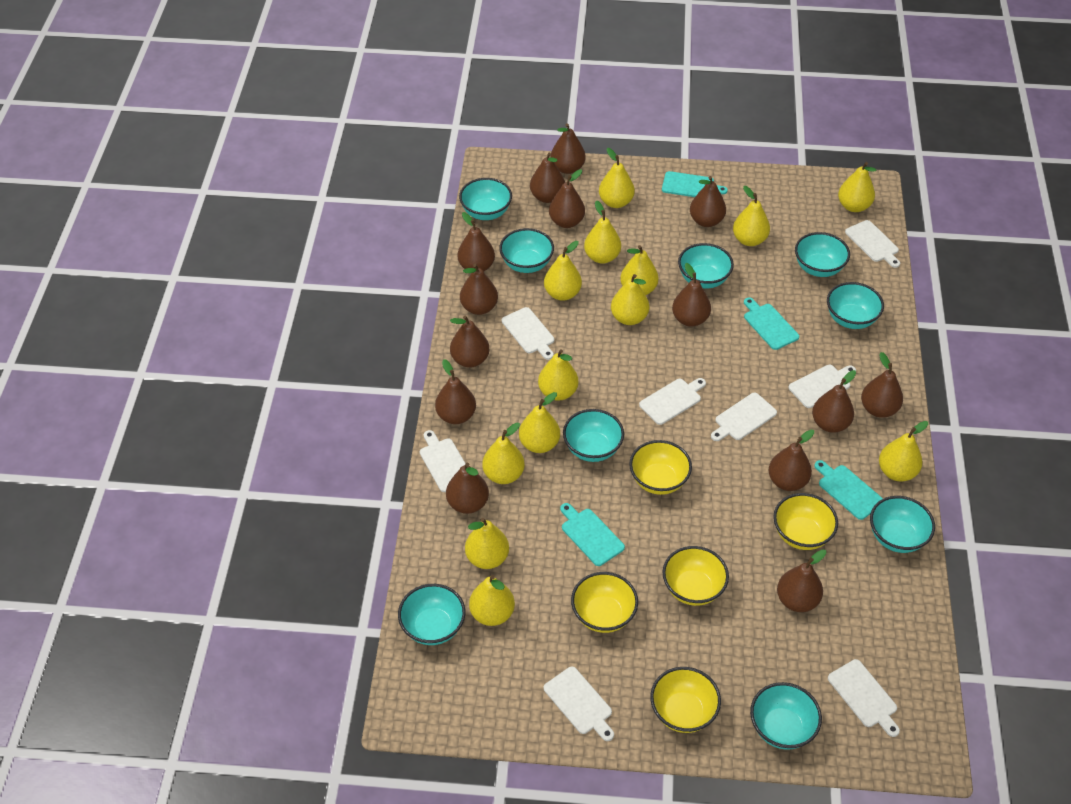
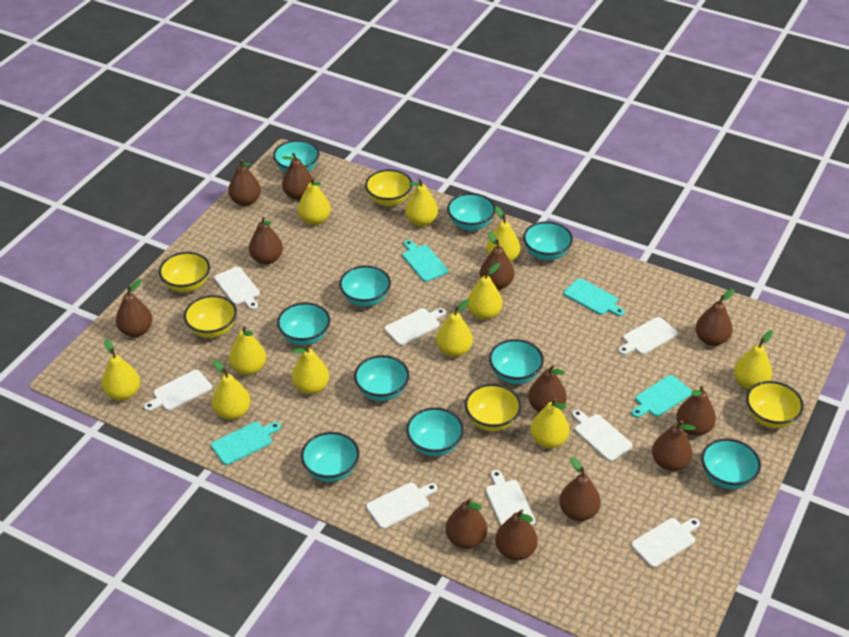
brown pear: [435,359,476,424] [446,463,489,514] [450,316,489,368] [458,212,495,271] [460,264,498,315] [530,153,565,203] [549,169,585,228] [551,123,586,174] [672,263,711,327] [690,176,726,227] [768,430,814,491] [777,549,826,612] [812,370,856,433] [861,352,903,418] = 14 -> [116,279,153,337] [228,159,261,206] [249,217,283,264] [282,153,312,200] [445,498,487,549] [480,232,514,290] [495,509,538,561] [528,365,567,412] [559,457,601,521] [652,420,696,471] [676,386,716,436] [696,289,734,346] = 12
turquoise bowl: [398,584,465,645] [459,178,512,220] [499,228,554,273] [563,409,624,462] [678,243,734,289] [750,682,822,750] [795,232,850,277] [827,282,884,329] [870,496,935,553] = 9 -> [273,140,319,173] [277,302,330,345] [301,432,360,482] [339,265,391,307] [354,355,410,401] [406,407,464,456] [447,193,496,231] [489,339,544,384] [523,221,573,260] [701,438,761,489] = 10
yellow pear: [465,518,509,569] [469,575,515,626] [482,423,525,484] [519,392,560,453] [538,349,578,401] [544,241,582,301] [584,201,621,264] [599,148,635,208] [611,274,649,325] [620,245,658,295] [733,186,770,246] [838,162,876,212] [879,421,928,482] = 13 -> [102,339,140,400] [212,360,251,420] [229,326,266,375] [292,344,329,394] [298,178,331,225] [405,179,438,226] [436,299,473,357] [467,263,503,320] [486,206,520,262] [530,398,570,448] [734,330,773,389] = 11

